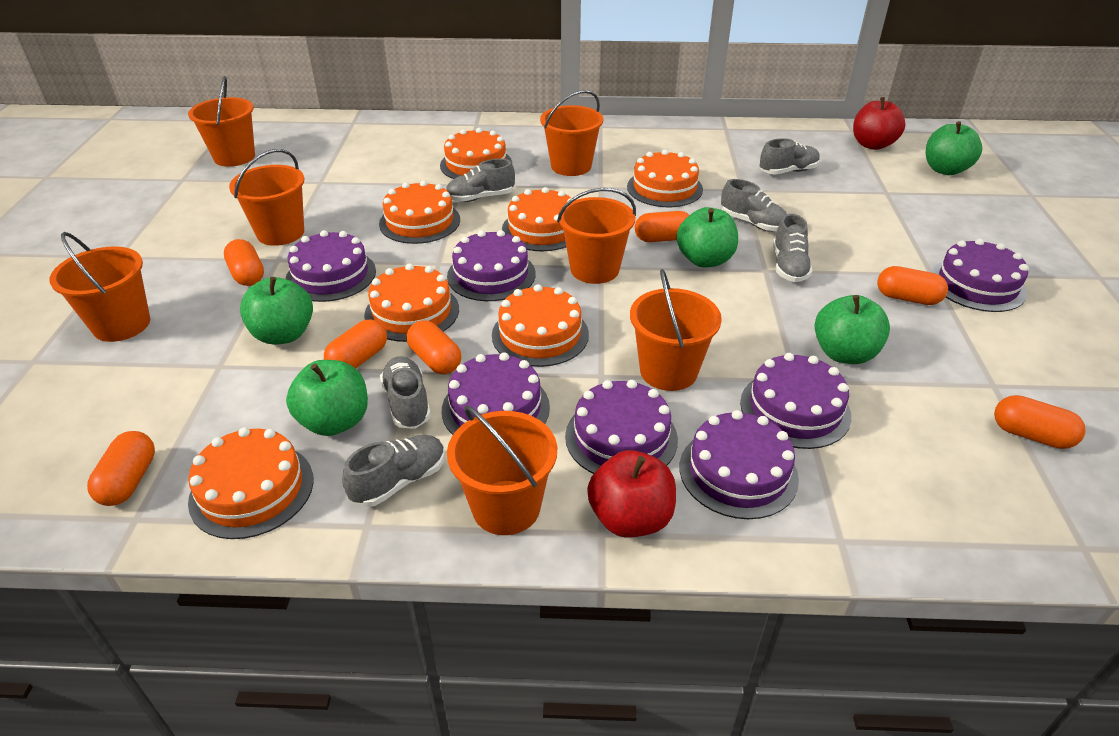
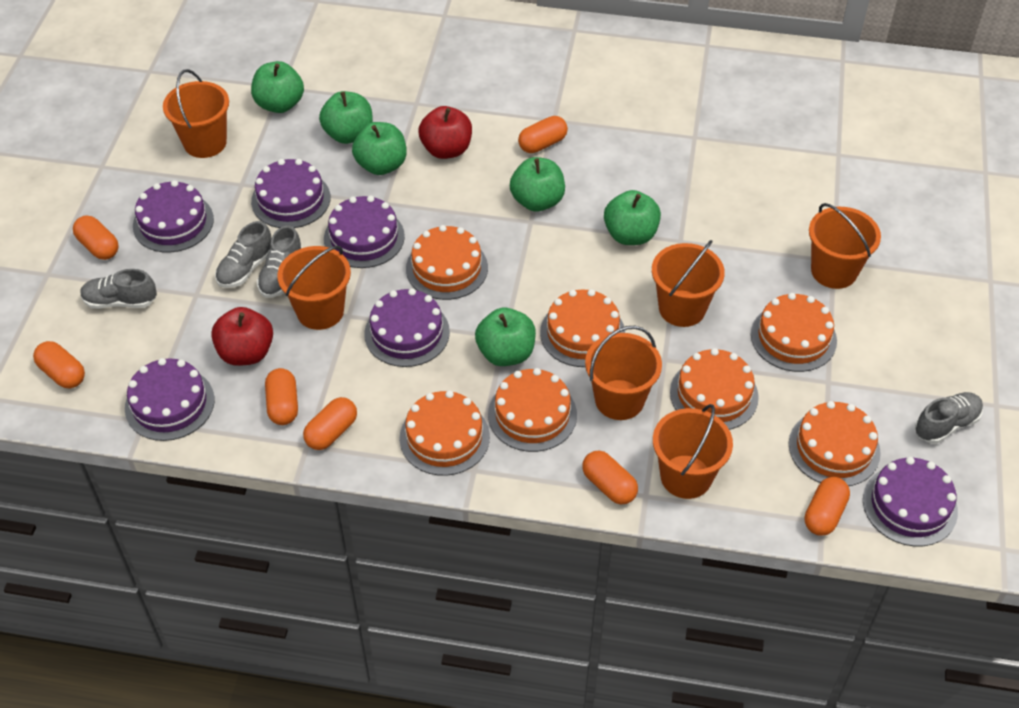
green apple: [240,277,313,345] [286,360,368,436] [676,207,738,268] [815,295,890,364] [926,121,982,175] = 5 -> [251,61,304,113] [319,91,373,144] [352,122,407,175] [475,308,536,366] [510,157,565,212] [604,190,661,245] = 6
grey shoe: [342,435,445,507] [380,356,431,429] [446,159,515,202] [721,179,787,232] [760,138,820,175] [773,214,813,282] = 6 -> [80,269,157,309] [215,221,272,288] [257,225,302,298] [915,392,983,444] = 4
orange bucket: [49,232,150,342] [188,76,255,167] [229,149,305,246] [447,405,557,535] [540,90,603,176] [557,188,636,284] [630,269,722,391] = 7 -> [163,69,229,158] [277,246,351,330] [585,326,662,420] [652,240,725,327] [653,404,733,499] [809,203,881,289] = 6
purple cake: [286,230,376,302] [442,352,550,435] [447,230,536,301] [565,380,678,474] [680,410,799,519] [740,353,851,449] [931,239,1029,312] = 7 -> [125,358,214,441] [133,180,214,252] [251,159,331,228] [324,195,405,268] [364,288,450,367] [863,457,958,546] = 6

